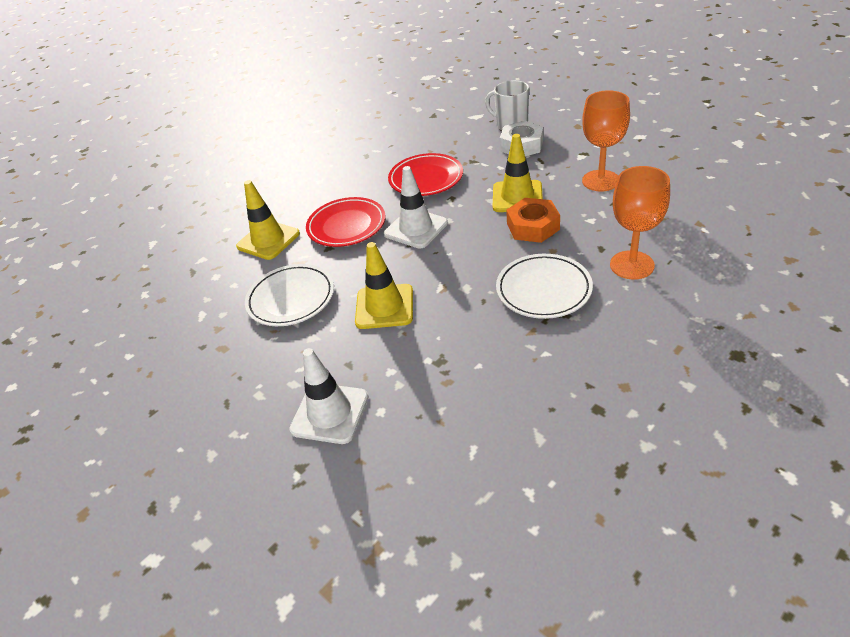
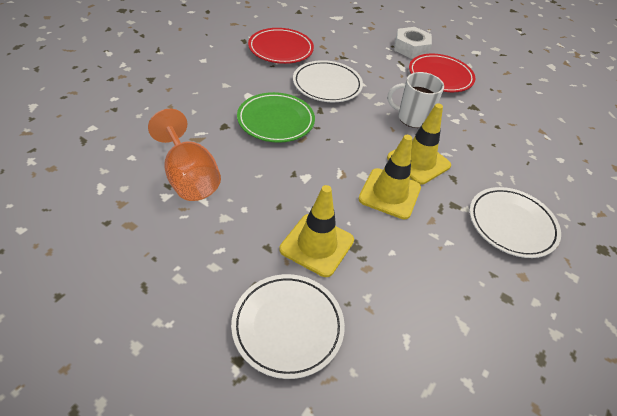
green plate: none = 0 -> [237,92,315,143] = 1
orange goblet: [582,90,630,191] [610,166,670,280] = 2 -> [148,109,221,201] = 1
orange nut: [506,198,560,243] = 1 -> none = 0
white plate: [245,264,334,326] [496,254,593,319] = 2 -> [231,274,345,379] [293,60,363,102] [469,187,561,258] = 3
white traffic cone: [289,348,369,444] [384,166,448,249] = 2 -> none = 0

